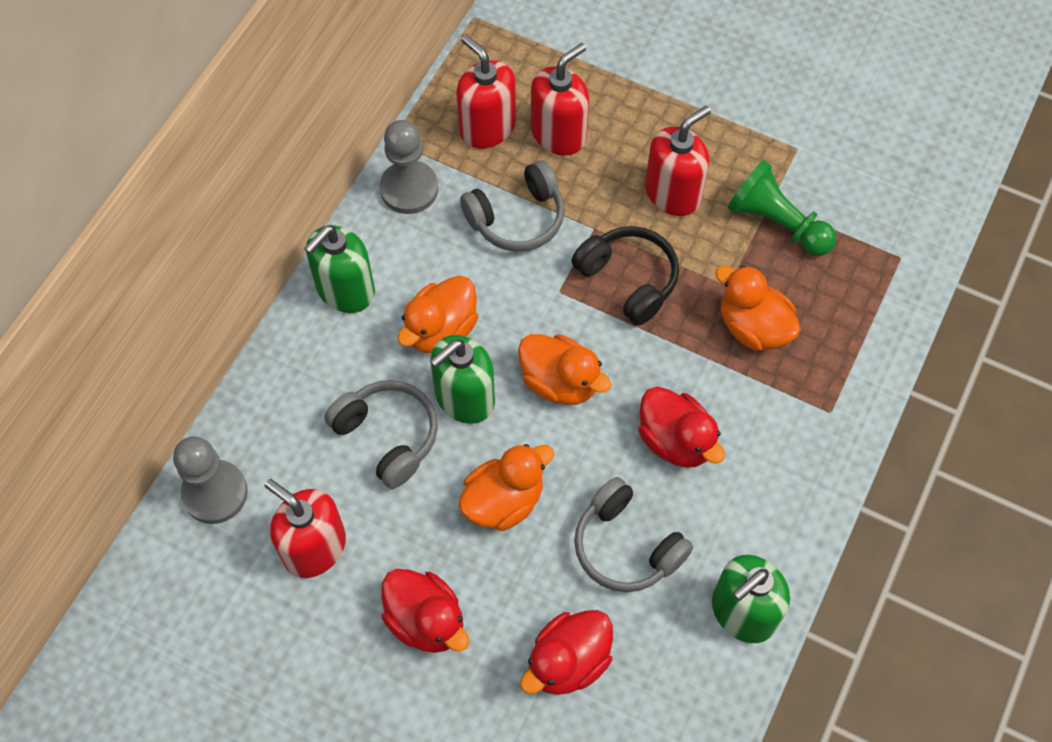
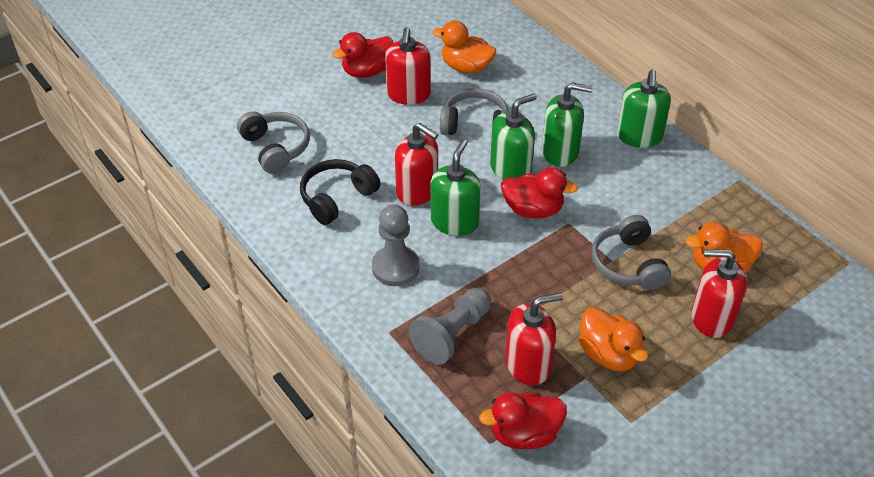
green pawn: [727,160,836,256] = 1 -> none = 0
green soap dispenser: [304,225,375,313] [430,335,495,424] [712,555,790,643] = 3 -> [430,139,481,236] [490,94,537,180] [542,83,593,167] [617,70,671,148] = 4
orange duck: [398,276,478,353] [459,444,554,531] [518,334,611,405] [715,265,801,351] = 4 -> [433,21,496,73] [579,307,648,371] [686,222,763,272] = 3

